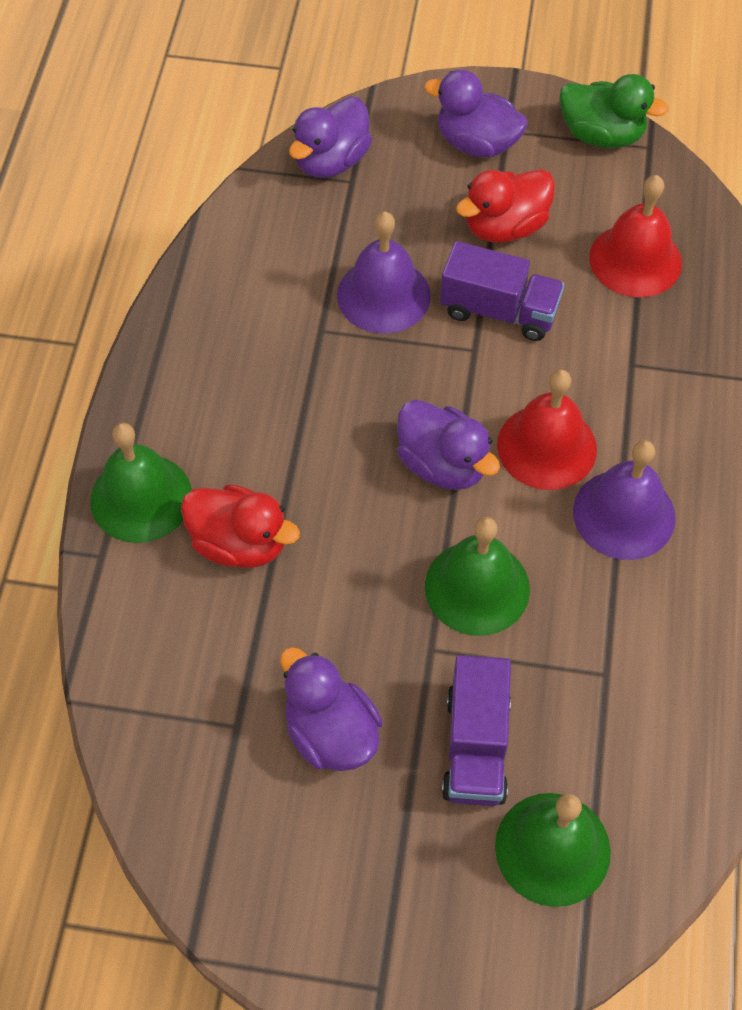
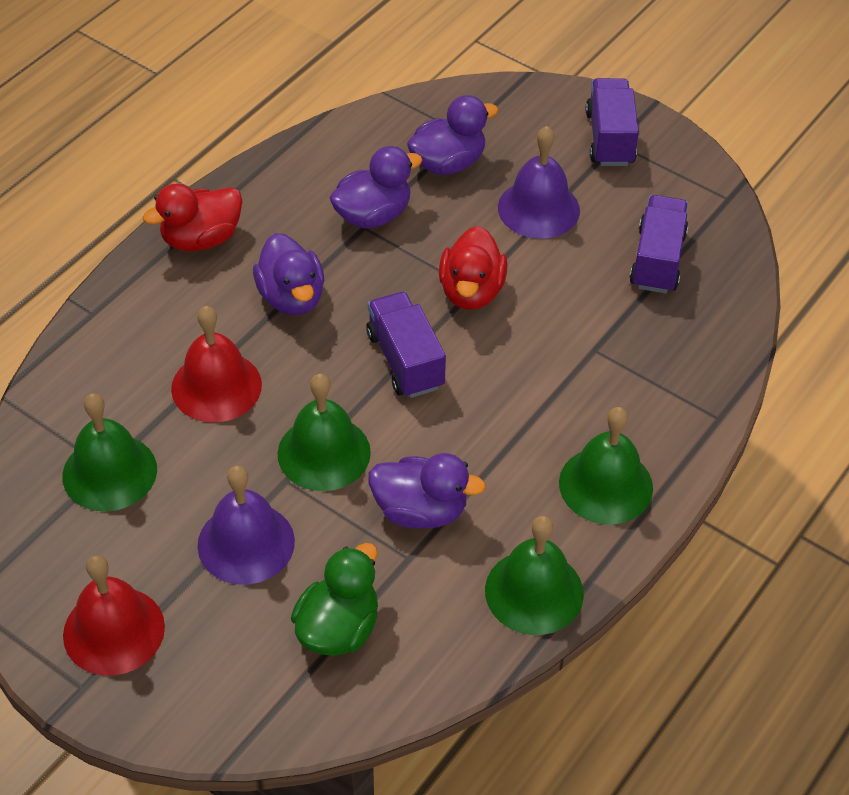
green bell: [90,423,192,543] [425,517,530,636] [495,793,611,907] = 3 -> [63,393,157,512] [278,374,371,491] [485,516,584,635] [559,407,653,524] = 4
purple truck: [440,241,564,341] [442,655,511,806] = 2 -> [366,292,446,398] [586,78,639,166] [629,195,688,293] = 3

